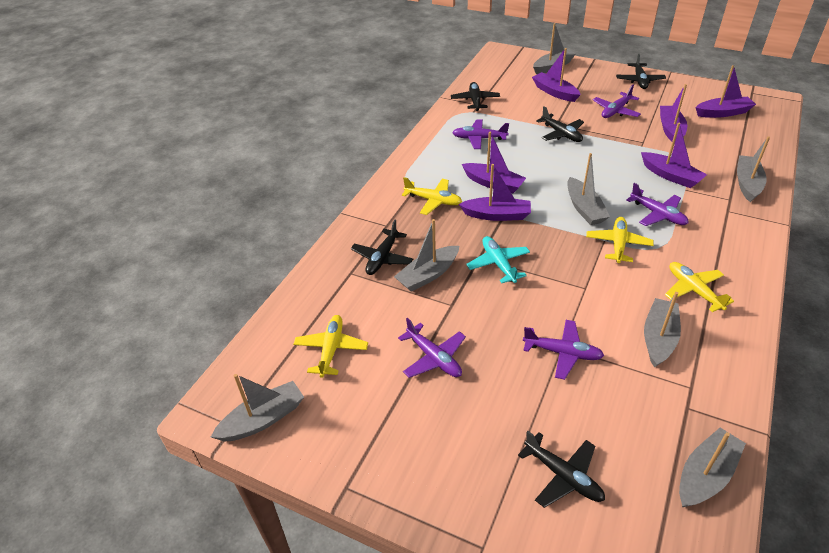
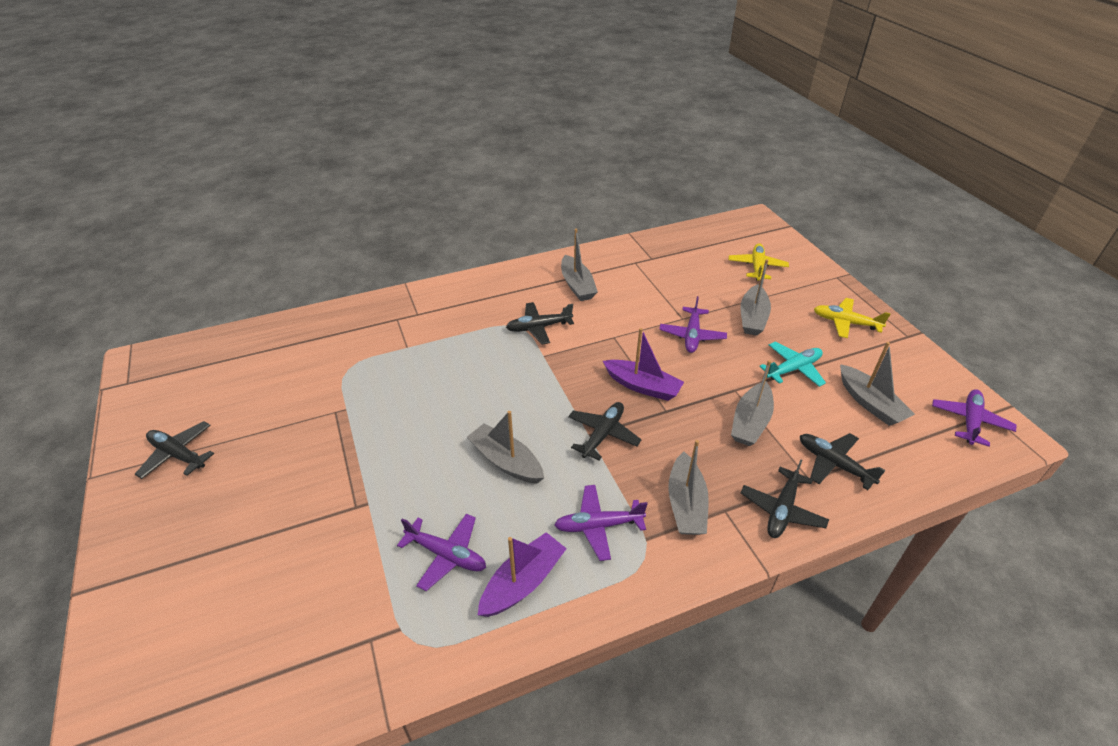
grey boat: [211,374,304,441] [394,219,459,292] [533,23,576,74] [567,153,610,225] [644,292,681,368] [679,428,746,507] [737,136,770,202] = 7 -> [467,411,544,484] [561,229,598,301] [668,440,709,535] [731,360,774,446] [740,259,771,336] [840,342,915,426] = 6
purple boat: [459,164,531,221] [462,132,526,193] [532,48,581,102] [641,123,707,188] [660,84,687,144] [695,65,756,118] = 6 -> [478,532,567,617] [603,328,684,401] = 2
purple plane: [398,318,466,378] [452,119,509,149] [523,320,604,380] [593,85,641,118] [626,183,688,226] = 5 -> [397,514,486,591] [554,485,648,561] [659,296,727,353] [932,389,1016,447] = 4
yellow plane: [293,315,368,378] [402,177,462,215] [586,217,654,263] [665,262,734,312] = 4 -> [729,243,789,281] [814,298,891,338] = 2

